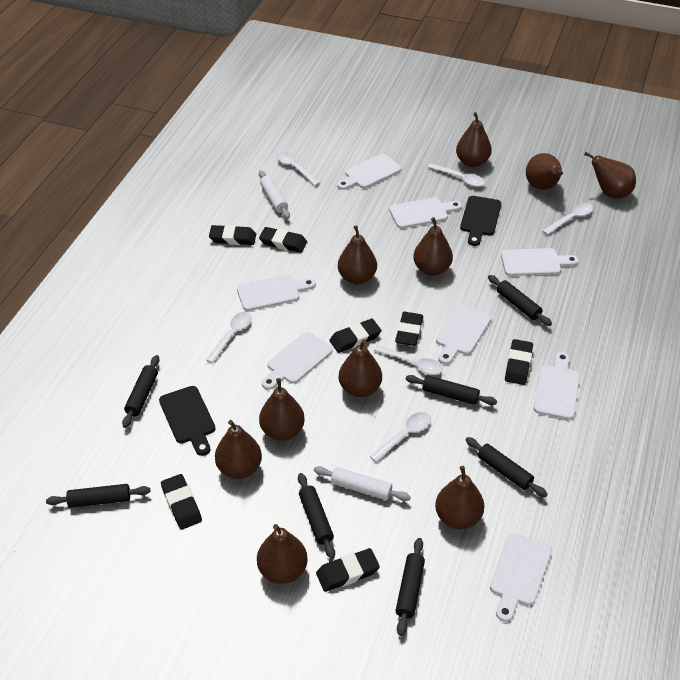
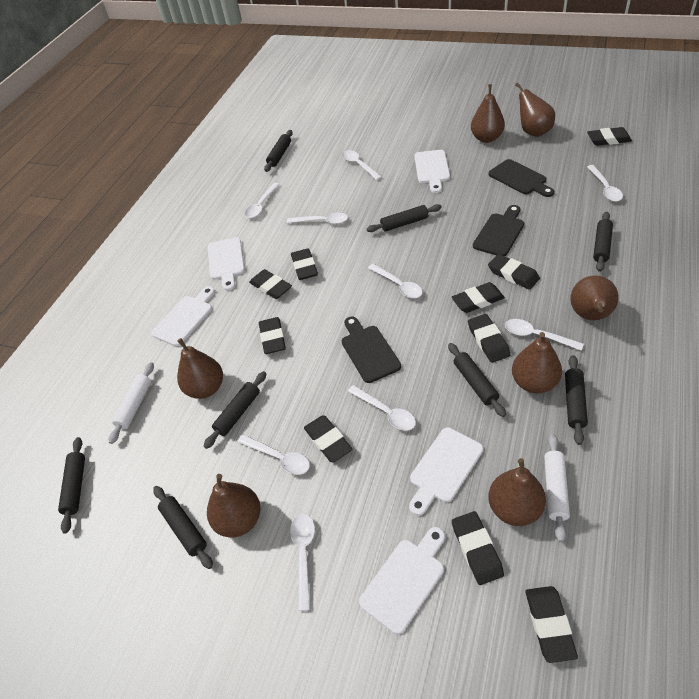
black cutting board: [159,386,215,456] [460,196,501,246] = 2 -> [342,316,401,383] [473,205,524,256] [489,159,554,197] = 3
black eraser: [161,474,202,530] [209,225,256,245] [259,227,307,253] [316,548,380,592] [329,318,382,353] [395,312,423,346] [505,339,533,385] = 7 -> [249,269,292,299] [259,317,286,354] [291,248,318,280] [304,416,353,462] [452,282,505,313] [452,511,504,585] [468,314,510,363] [488,254,540,290] [526,586,578,663] [587,127,632,146] = 10
black rolling pin: [46,484,150,508] [122,355,160,428] [298,473,335,559] [395,538,425,636] [406,375,497,405] [466,437,548,497] [488,275,552,326] = 7 -> [58,437,85,533] [153,486,213,569] [204,371,266,449] [264,130,293,172] [367,204,442,232] [448,343,506,417] [565,355,588,445] [593,212,613,272] = 8
brown pear: [215,420,262,479] [257,524,308,584] [259,378,305,441] [338,225,377,284] [339,339,382,397] [413,217,453,276] [435,466,484,529] [456,112,492,167] [526,153,563,190] [584,152,636,198] = 10 -> [177,338,223,399] [207,474,260,538] [471,84,505,143] [488,458,546,526] [512,332,562,393] [515,82,555,137] [570,275,619,320] = 7
white cutting board: [237,275,316,311] [262,332,333,390] [337,154,402,190] [389,197,462,229] [436,305,491,364] [490,533,552,622] [501,248,579,276] [534,352,580,420] = 8 -> [151,286,215,346] [208,237,245,291] [359,527,445,634] [409,427,483,516] [414,150,450,193] = 5
white spoon: [206,312,252,363] [276,152,321,186] [370,412,431,462] [373,345,443,375] [428,163,485,187] [542,203,593,235] = 6 -> [237,434,310,475] [245,183,280,218] [286,212,348,224] [290,514,315,611] [342,150,382,180] [348,385,416,431] [368,264,422,298] [505,319,584,351] [587,165,623,202] = 9

